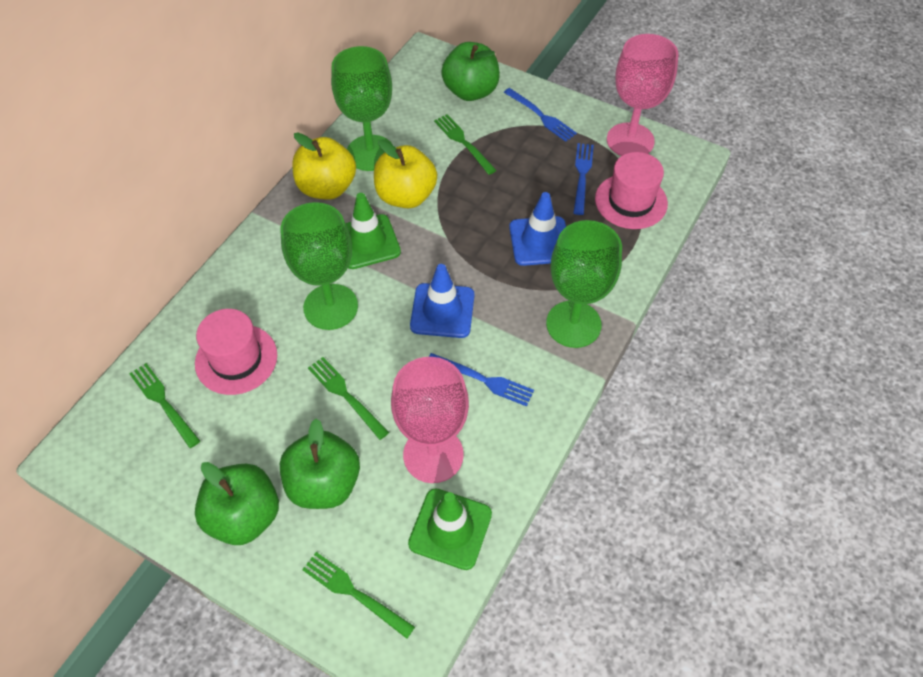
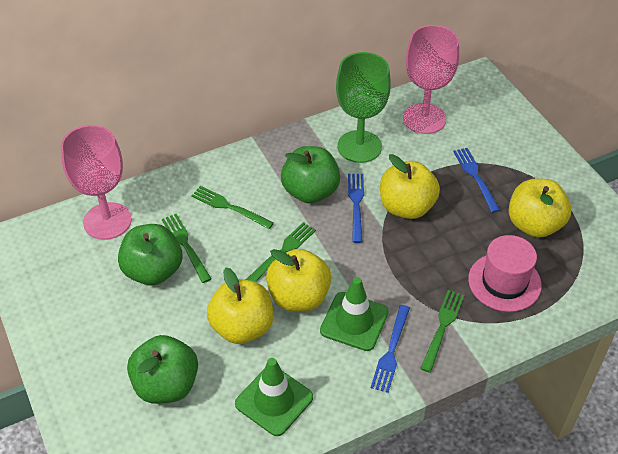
blue traffic cone: [410,264,474,338] [509,192,566,266] = 2 -> none = 0
green goblet: [280,202,358,330] [331,46,392,171] [546,220,622,348] = 3 -> [336,52,391,163] = 1
pink hat: [195,309,277,395] [595,152,668,229] = 2 -> [468,235,542,312] = 1
yellow apple: [292,133,356,200] [374,139,437,208] = 2 -> [207,268,274,344] [266,249,331,311] [380,154,440,219] [509,178,571,238] = 4

